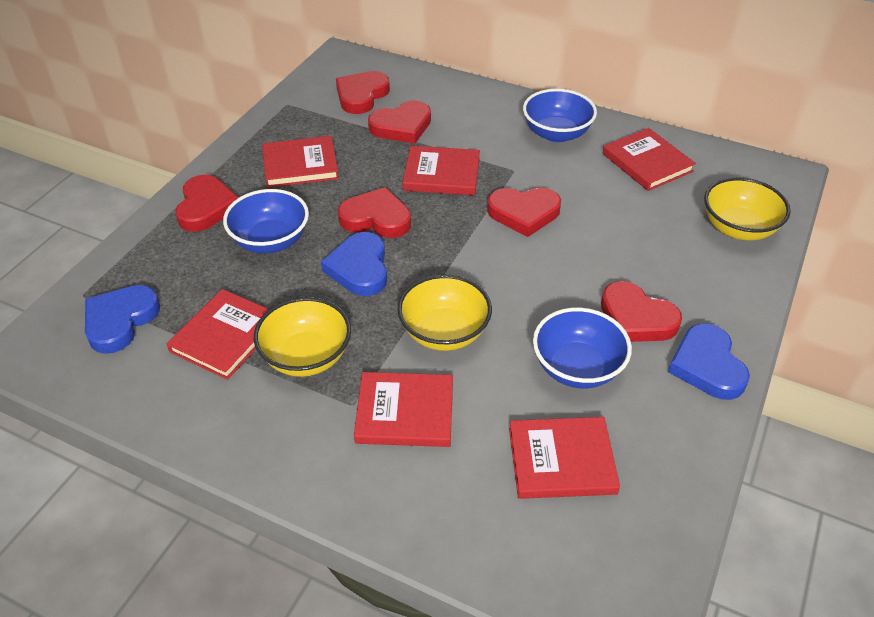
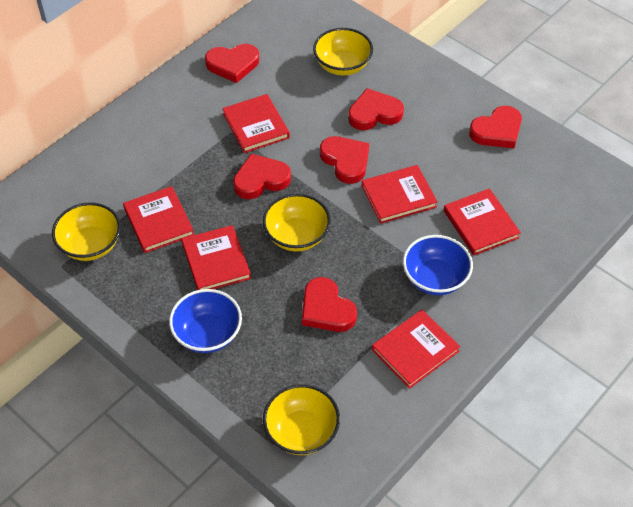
blue bowl: [223,189,309,253] [523,89,597,142] [533,308,632,388] = 3 -> [169,289,242,353] [403,235,473,295] = 2
blue heart: [85,285,160,354] [321,232,387,296] [668,324,750,400] = 3 -> none = 0
yellow bowl: [254,297,351,377] [397,275,492,351] [704,177,791,240] = 3 -> [52,202,121,261] [263,194,331,251] [263,384,340,455] [313,28,373,76] = 4

